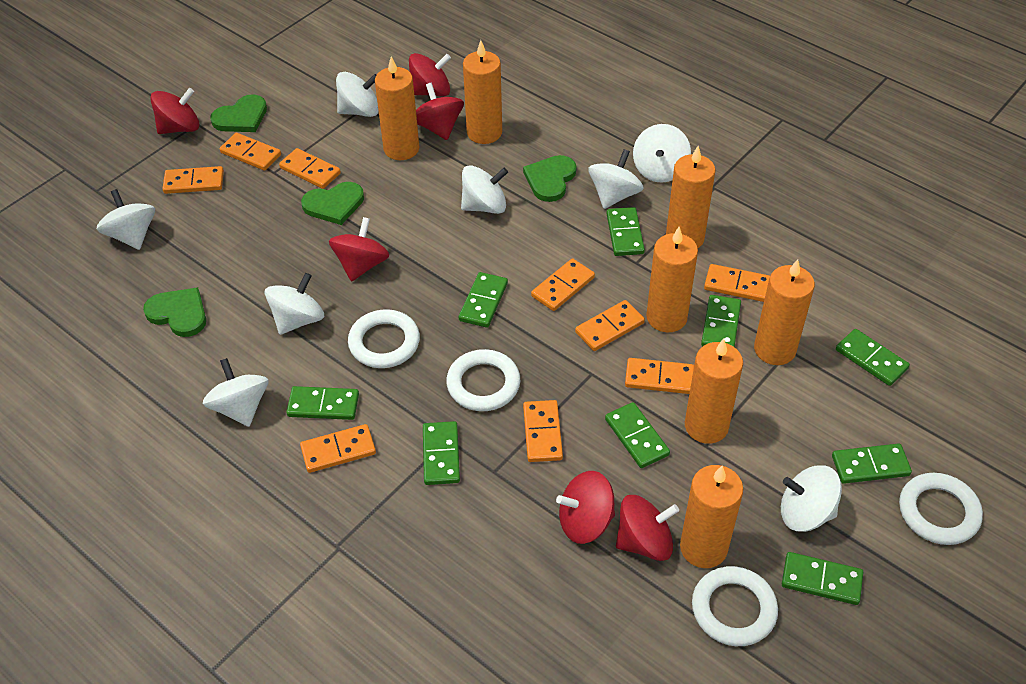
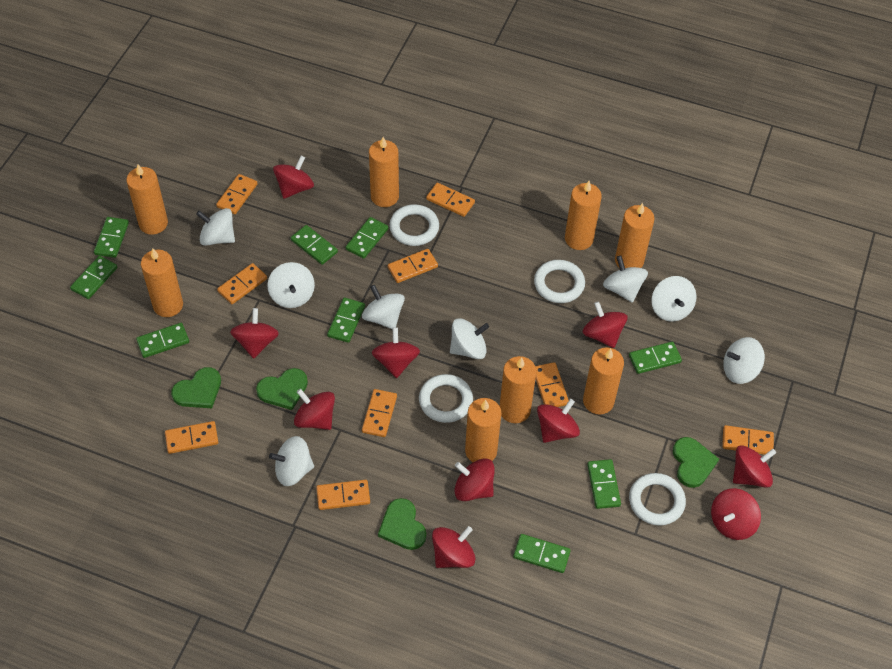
orange candle: [375,57,420,160] [463,40,502,144] [646,227,698,332] [666,146,716,248] [680,465,743,568] [685,338,743,444] [754,259,815,365] = 7 -> [126,165,168,235] [141,248,183,317] [369,137,399,207] [465,398,501,462] [500,356,536,423] [565,181,602,250] [583,347,624,414] [615,203,655,268] = 8
red spinning top: [150,88,199,134] [329,217,389,282] [409,53,451,97] [416,83,464,140] [556,471,615,544] [616,495,679,561] = 6 -> [230,308,279,359] [273,156,314,199] [294,389,335,430] [372,327,420,378] [432,526,475,568] [454,459,495,501] [537,399,580,443] [583,301,628,348] [711,488,761,540] [733,445,776,488] = 10

